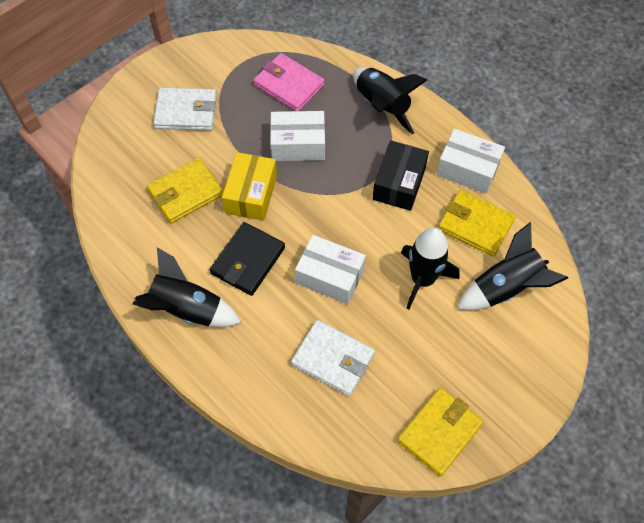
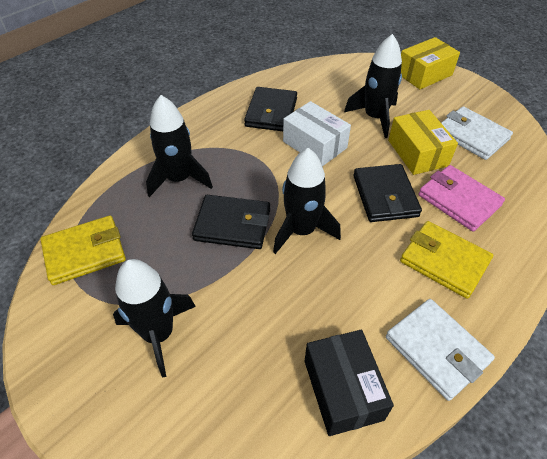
black wallet: [210,222,285,296] = 1 -> [192,195,270,249] [244,87,297,131] [353,164,422,222] = 3
white box: [270,111,325,161] [295,235,366,304] [436,129,505,194] = 3 -> [283,101,351,166] = 1
yellow box: [222,152,277,221] = 1 -> [388,110,458,175] [401,37,460,89] = 2
yellow wallet: [147,158,223,224] [397,388,483,476] [438,190,515,257] = 3 -> [41,215,126,285] [400,221,493,299] = 2

